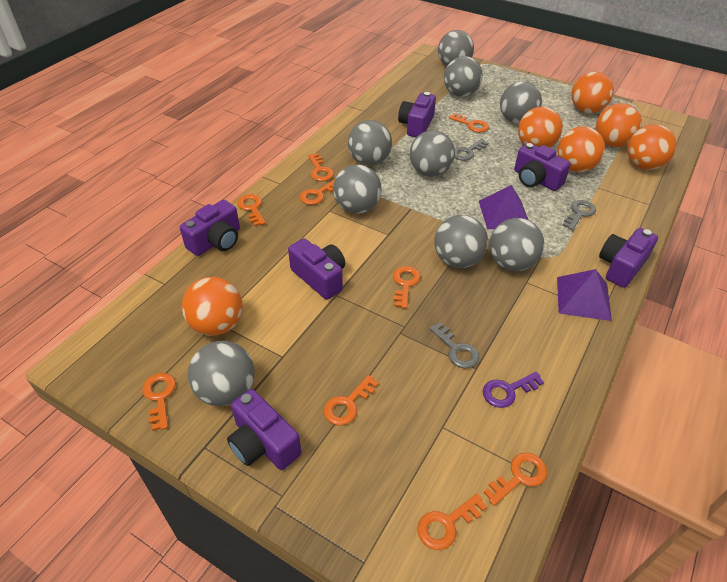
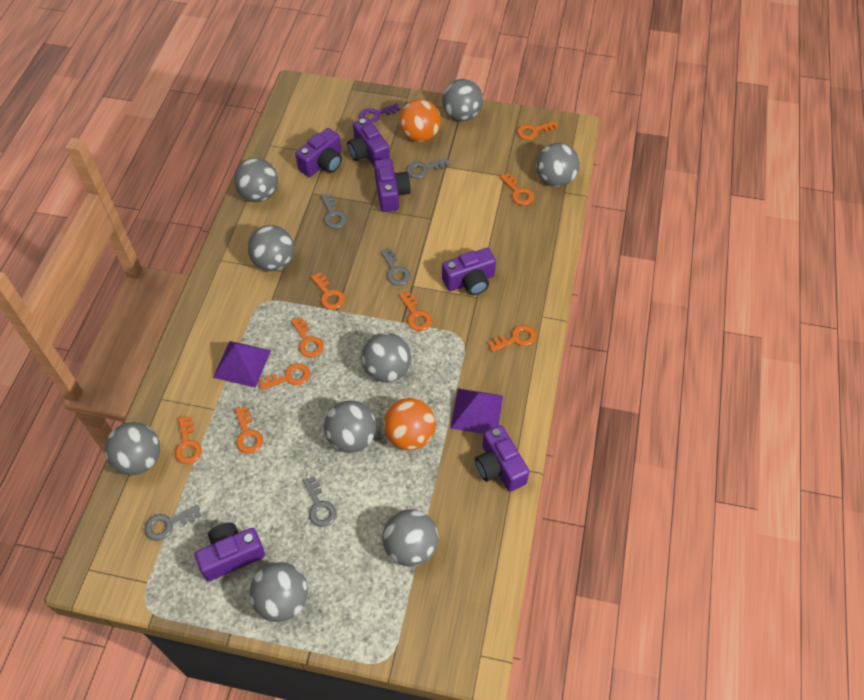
grey key: [429,322,480,369] [455,139,488,161] [563,200,596,230] = 3 -> [144,505,201,541] [303,476,337,527] [321,193,347,229] [380,248,410,286] [406,158,450,179] = 5
orange ball: [182,277,243,336] [518,107,563,148] [558,127,605,172] [571,72,614,113] [596,103,642,147] [627,124,676,170] = 6 -> [384,398,436,450] [399,99,441,142] = 2

